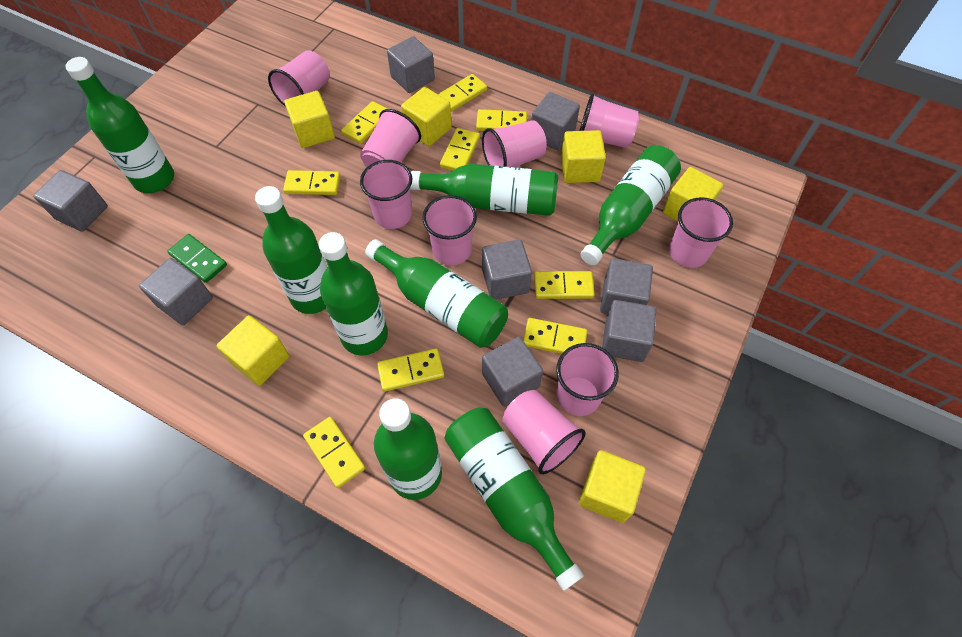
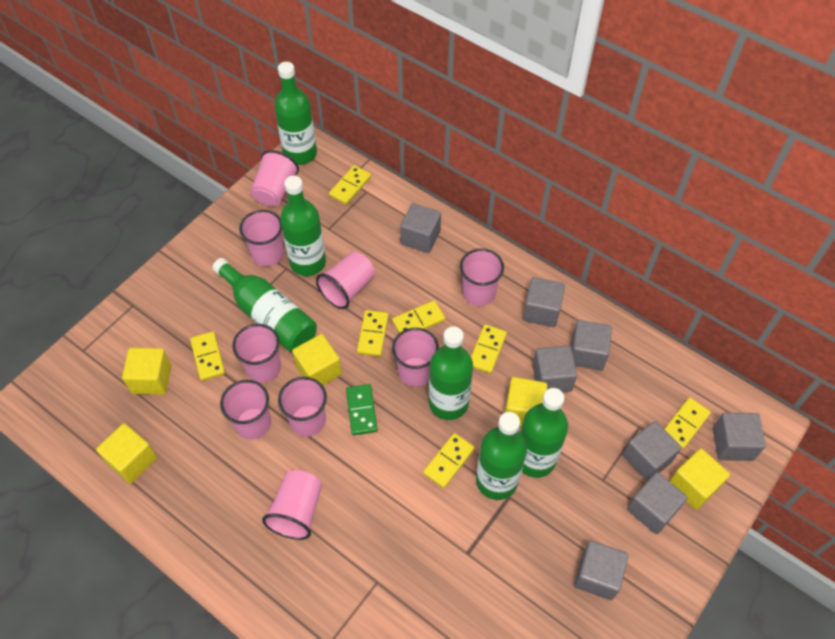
green bottle: [66,57,174,193] [255,186,328,314] [318,232,388,356] [365,239,508,348] [374,398,442,500] [410,164,558,216] [445,407,584,591] [580,145,681,266] = 8 -> [212,258,317,352] [274,62,317,165] [280,176,326,276] [429,326,473,420] [476,412,527,500] [520,388,568,478] = 6
yellow cube: [217,315,289,386] [284,91,335,148] [401,87,452,146] [561,130,606,183] [579,450,646,523] [663,167,723,222] = 6 -> [96,423,157,484] [122,348,171,395] [292,334,342,385] [505,377,548,426] [670,449,730,510] = 5
yellow domino: [283,170,340,195] [303,417,365,488] [341,101,387,144] [377,348,444,392] [438,74,487,112] [440,128,480,171] [476,109,527,131] [523,318,588,354] [534,271,595,299] = 9 -> [190,331,225,381] [329,165,371,205] [357,310,389,357] [392,301,445,333] [423,433,475,488] [471,324,507,374] [664,397,711,449] = 7

